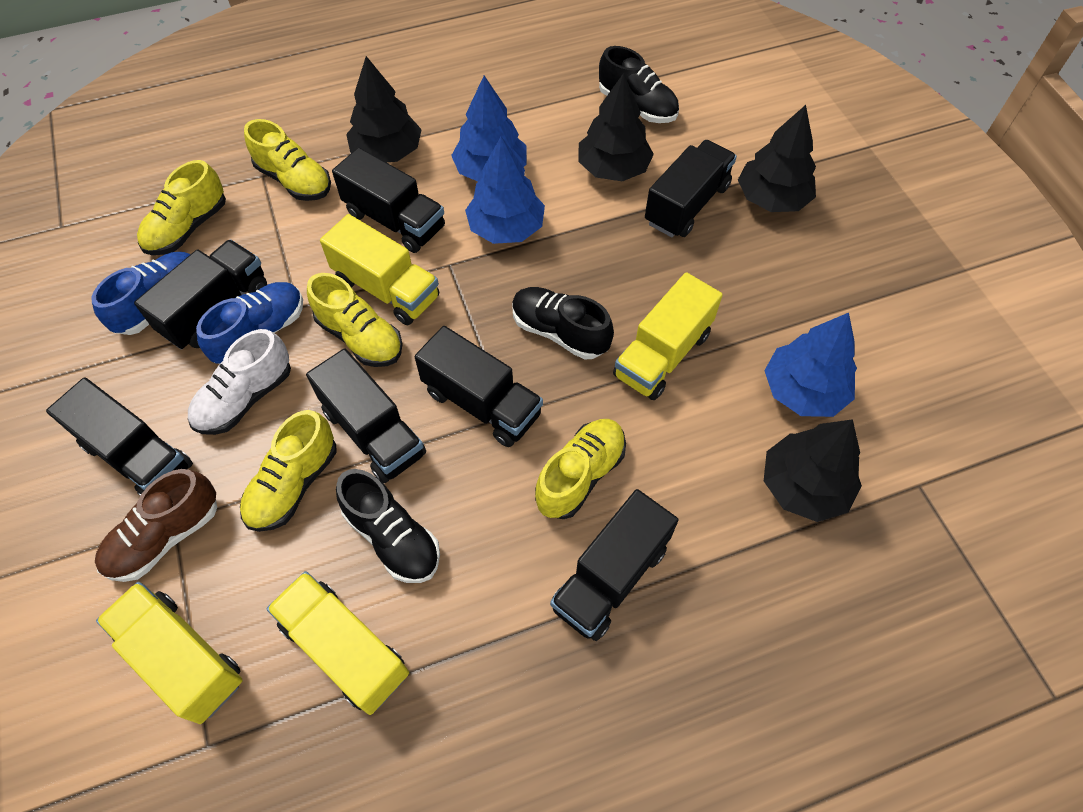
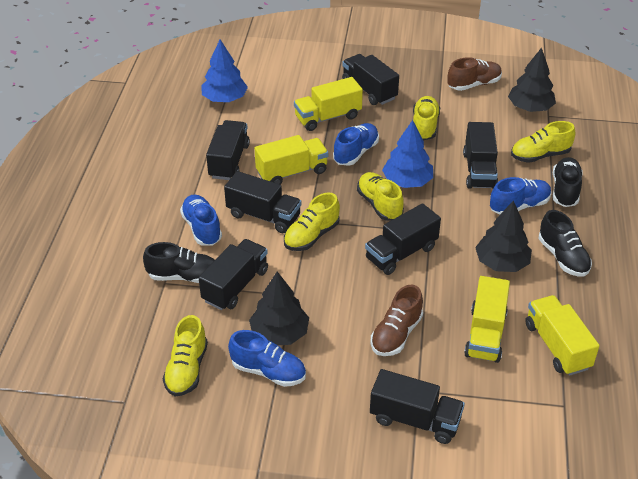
black tree: [346,56,422,162] [578,73,654,182] [738,105,816,212] [764,419,862,522] = 4 -> [249,271,309,345] [475,200,532,272] [508,47,556,112] = 3
blue shoe: [91,252,191,335] [196,282,303,364] = 2 -> [180,194,222,246] [228,330,306,387] [333,123,379,166] [490,177,552,214] = 4
blue tree: [451,76,527,182] [465,136,545,244] [764,313,857,417] = 3 -> [201,39,248,102] [382,120,433,188] = 2
brown shoe: [95,469,217,582] = 1 -> [371,285,423,356] [447,57,502,91] = 2
white shoe: [188,329,291,435] = 1 -> none = 0

